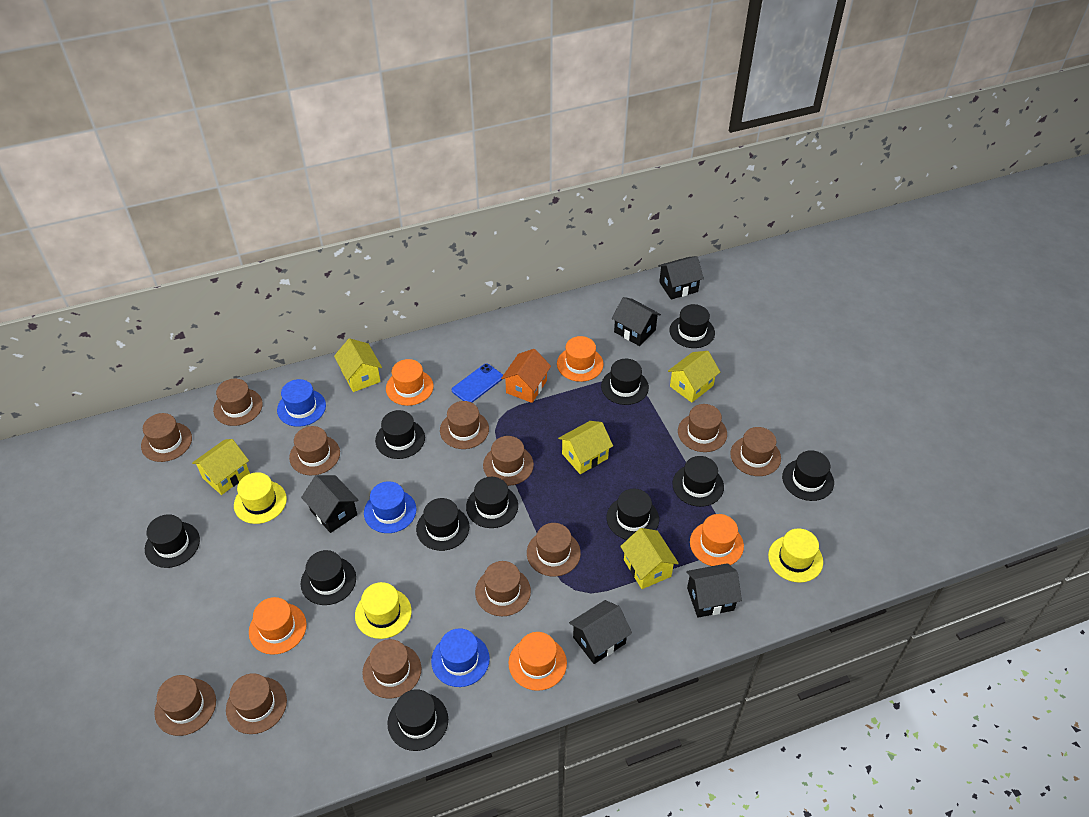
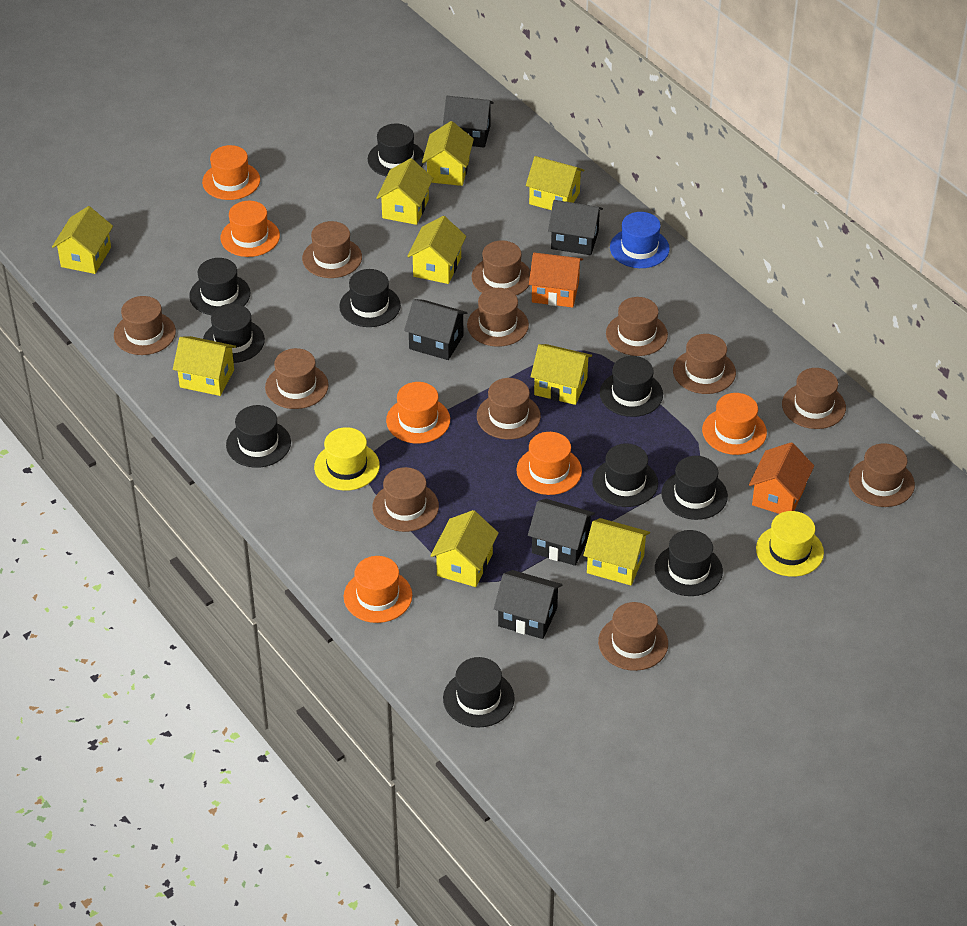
black hat: [145,514,200,568] [301,550,356,605] [375,410,425,459] [387,689,448,751] [416,498,469,551] [466,477,518,528] [601,359,649,405] [607,489,659,540] [669,304,715,348] [672,456,724,507] [782,450,834,501] = 11 -> [189,258,250,315] [203,304,265,363] [226,405,291,468] [339,269,401,327] [368,123,424,177] [443,657,515,727] [592,443,658,507] [600,356,663,417] [655,530,723,596] [661,456,728,520] = 10
blue hat: [277,379,326,427] [364,481,416,533] [431,628,490,687] = 3 -> [610,212,670,268] = 1
blue phone: [452,364,503,403] = 1 -> none = 0
orange hat: [249,597,307,655] [386,359,433,406] [509,632,567,691] [557,336,604,382] [690,514,744,566] = 5 -> [202,145,260,200] [220,201,280,257] [344,556,412,623] [386,382,450,444] [516,432,582,495] [702,393,767,455] = 6
orange house: [501,349,551,403] = 1 -> [529,253,583,308] [749,442,814,514] = 2
yellow hat: [234,472,287,524] [355,582,412,639] [768,528,823,583] = 3 -> [314,427,380,491] [756,511,824,577] = 2
yellow house: [192,439,250,495] [334,338,382,392] [558,421,613,474] [620,528,679,589] [668,351,720,403] = 5 -> [52,206,113,274] [173,336,236,396] [376,158,433,225] [407,216,466,284] [422,121,474,186] [430,510,499,587] [526,156,585,210] [531,344,592,405] [583,518,650,585] = 9

